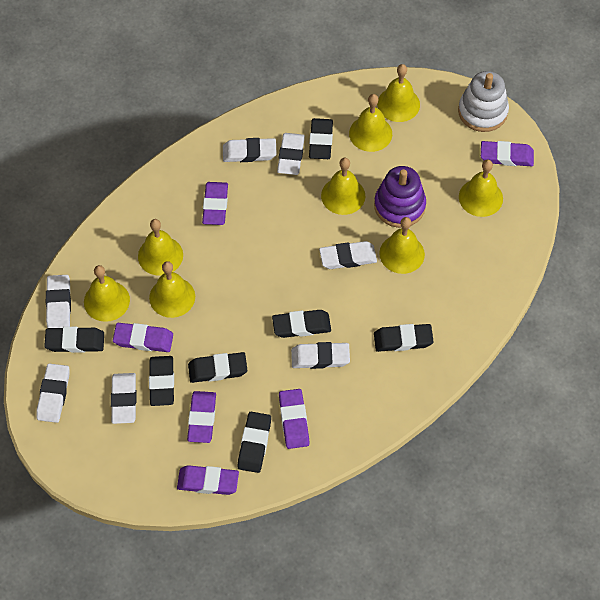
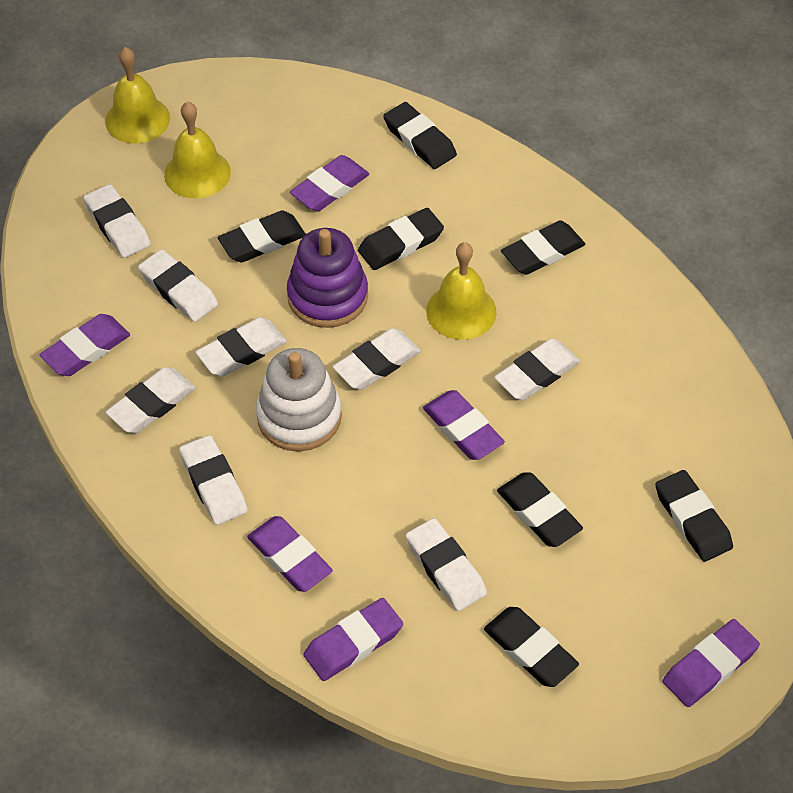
white eraser: [36,364,69,423] [46,275,71,328] [111,373,137,424] [223,138,277,162] [277,133,305,175] [291,342,350,369] [319,241,377,269] = 7 -> [83,184,151,258] [105,367,196,433] [138,249,218,322] [179,435,248,525] [195,317,287,376] [333,328,421,390] [406,518,487,611] [494,338,580,400] = 8
yellow bell: [84,265,130,322] [138,219,183,276] [149,261,195,318] [321,158,365,215] [349,94,392,152] [377,64,420,122] [379,217,425,274] [459,160,503,217] = 8 -> [105,47,170,144] [164,101,231,198] [426,242,497,340] = 3

